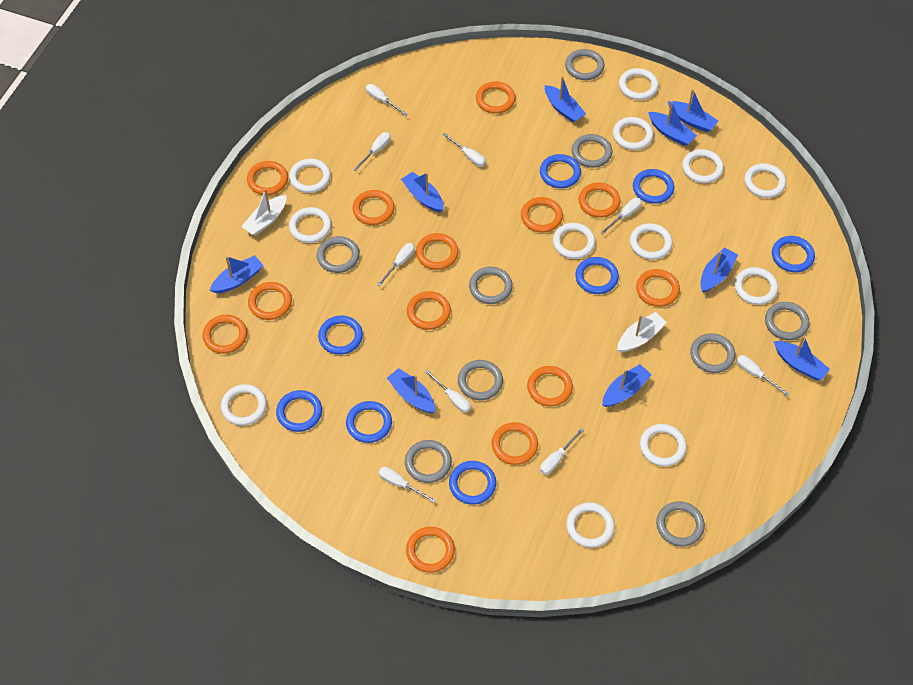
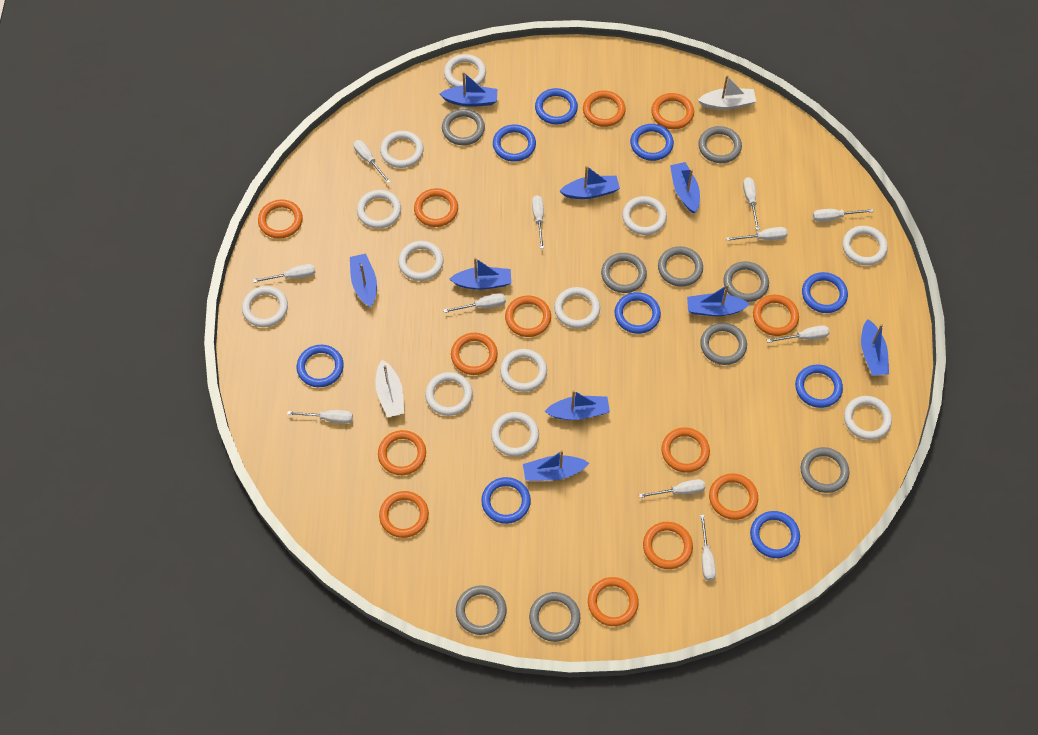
blue ring: [276,390,322,432] [318,316,363,355] [346,401,392,443] [449,461,496,505] [540,154,581,188] [575,257,619,294] [633,169,674,204] [772,236,815,272] = 8 -> [297,345,344,387] [481,477,531,524] [493,124,536,162] [535,88,578,125] [615,292,661,334] [630,124,674,161] [750,511,800,558] [795,364,843,408] [802,272,848,313] = 9
white screwdriver: [353,132,391,171] [366,84,408,116] [377,243,415,286] [379,467,436,503] [425,369,471,413] [442,133,486,166] [540,428,584,475] [600,198,642,234] [737,355,789,396] = 9 -> [253,264,316,283] [287,410,353,424] [353,140,391,183] [444,293,506,313] [532,195,544,249] [639,479,705,498] [700,515,716,581] [726,227,788,241] [743,177,760,230] [767,325,830,343] [813,209,874,222] = 11

